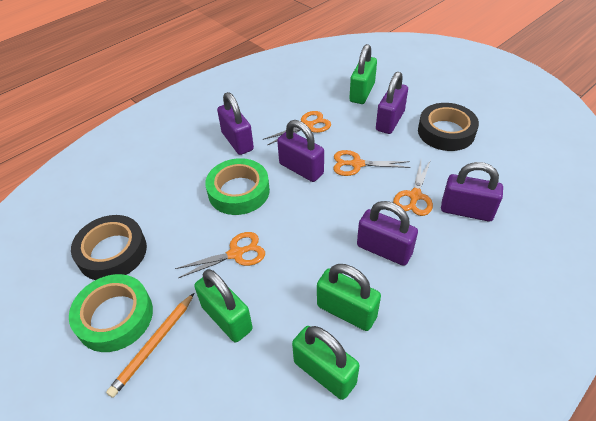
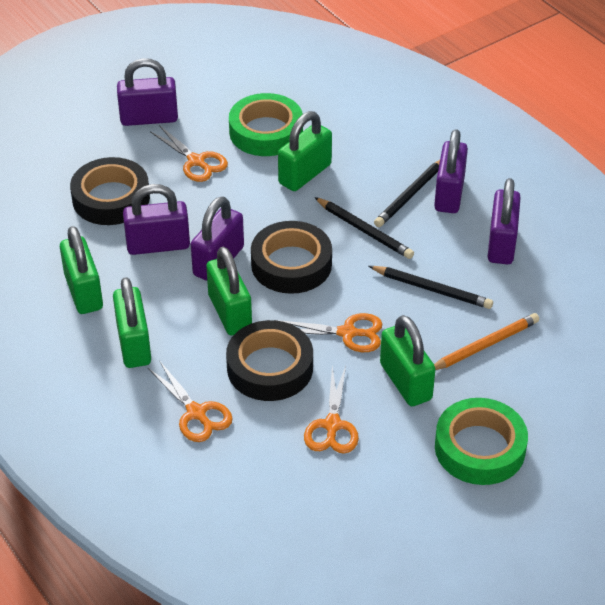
black pencil: none = 0 -> [314,197,414,259] [369,266,493,309] [374,160,440,227] = 3
black tape: [71,215,147,280] [418,103,479,151] = 2 -> [70,157,150,225] [226,320,313,401] [251,221,332,294] = 3
green padlock: [194,269,253,342] [292,326,359,400] [317,264,381,331] [349,44,377,104] = 4 -> [60,226,103,314] [113,277,151,368] [206,247,252,335] [278,111,332,191] [380,315,436,406] = 5

